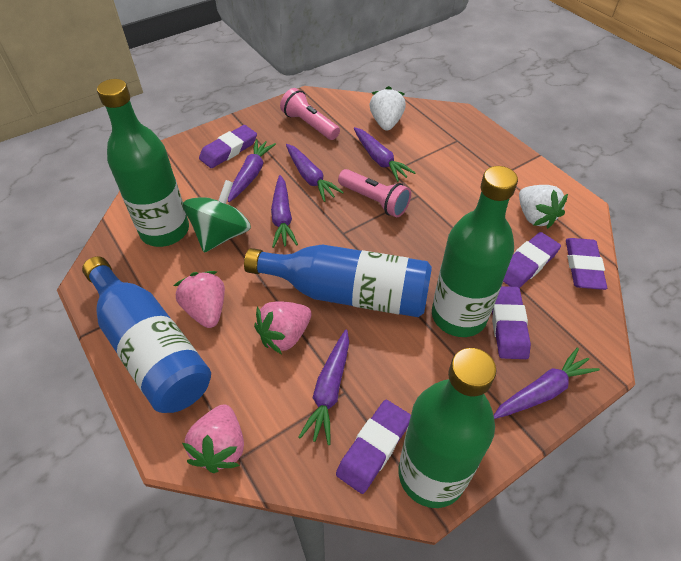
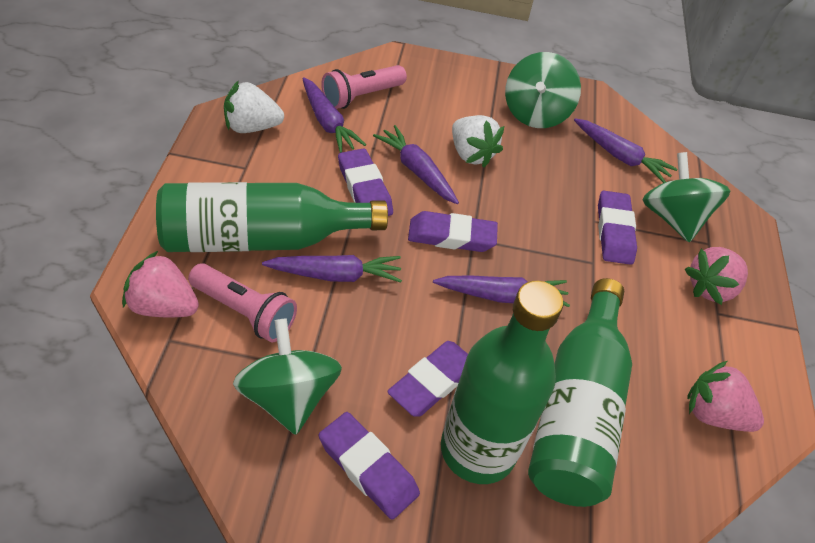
blue bottle: [82,256,211,413] [244,244,432,317] = 2 -> none = 0
green spinning top: [183,180,251,253] = 1 -> [233,319,342,435] [505,52,581,128] [643,152,730,242] = 3
purple carrot: [228,139,276,202] [271,175,298,248] [286,144,344,202] [299,330,349,445] [354,127,416,182] [494,347,600,419] = 6 -> [262,255,402,283] [302,77,366,153] [373,125,459,204] [433,276,570,307] [574,118,678,183] = 5

